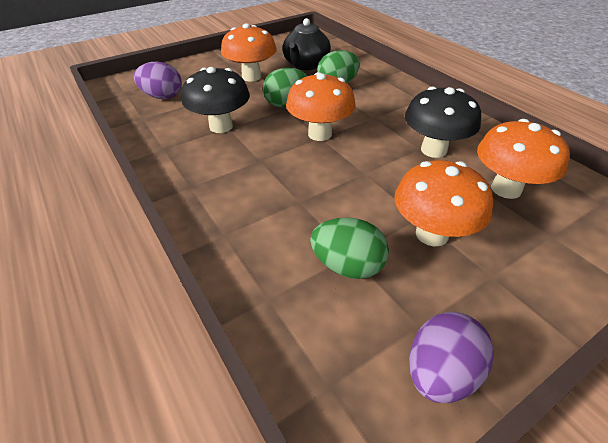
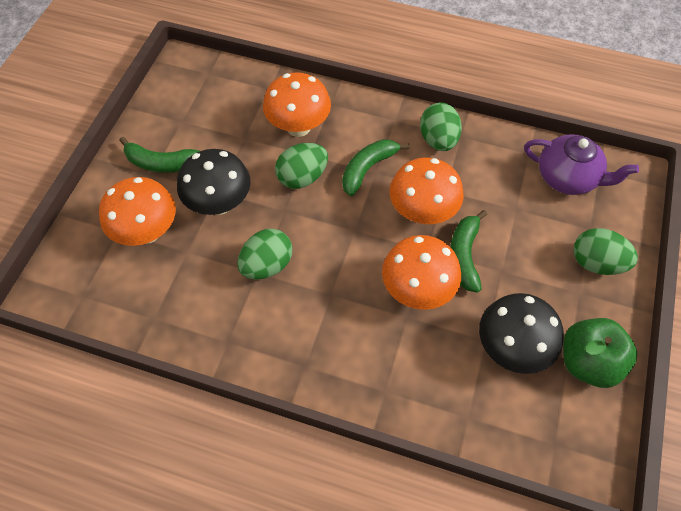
black teapot: [283,18,331,70] = 1 -> none = 0
green apple: none = 0 -> [563,318,637,388] = 1
green banana: none = 0 -> [119,137,199,173] [342,139,410,196] [450,210,487,293] = 3
green egg: [263,68,307,107] [310,218,389,279] [317,50,360,83] = 3 -> [237,228,292,280] [275,143,328,189] [420,103,462,151] [573,228,638,275] = 4
purple egg: [134,62,182,99] [409,312,494,403] = 2 -> none = 0
purple teapot: none = 0 -> [524,134,639,195] = 1

